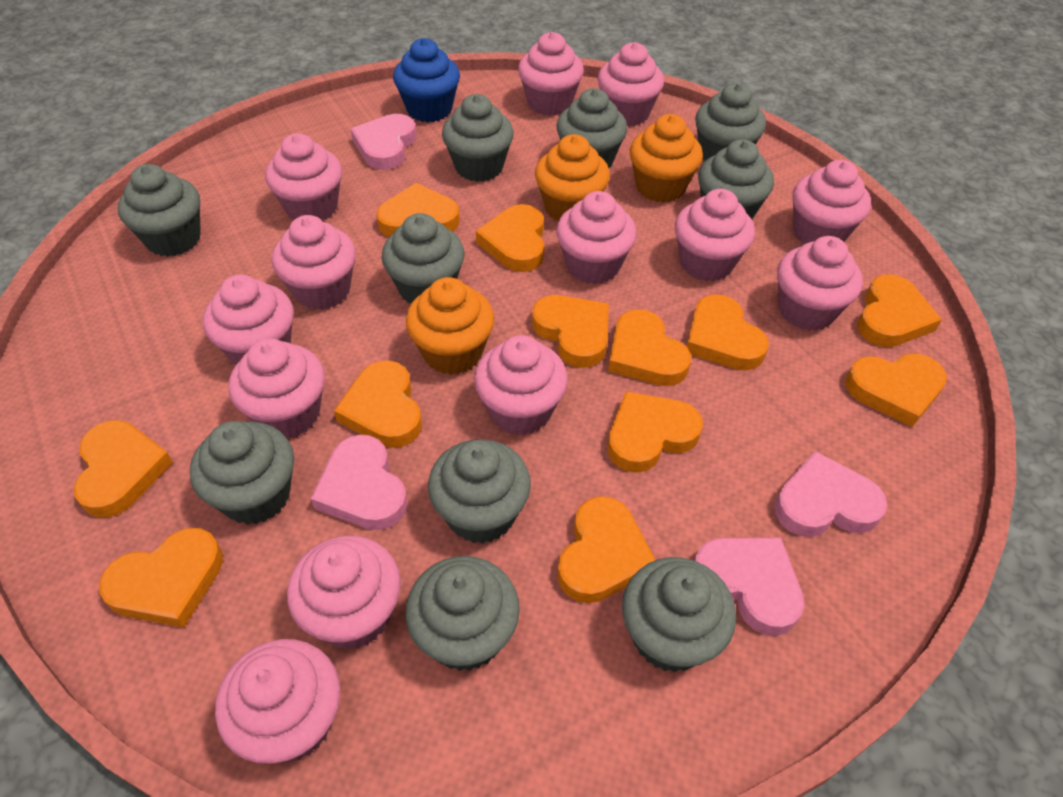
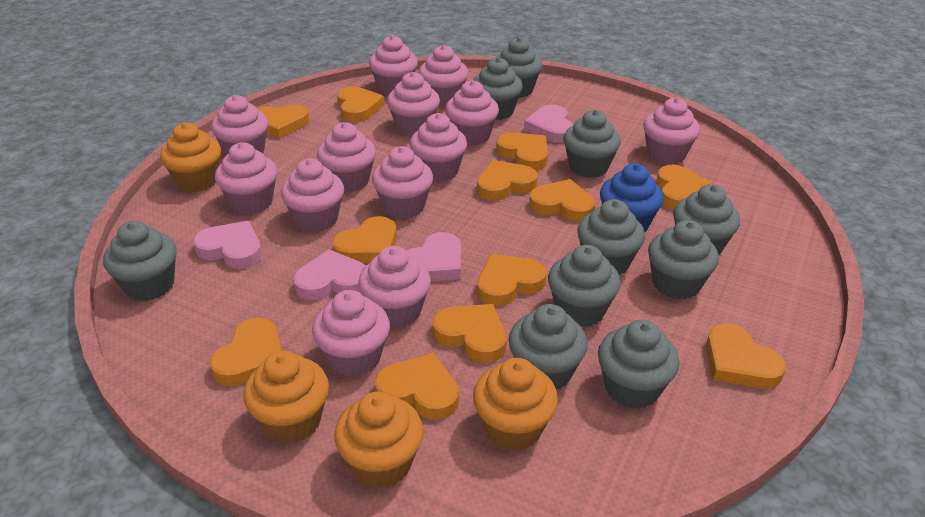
orange cupcake: [406,277,494,375] [535,134,610,222] [630,114,703,203] = 3 -> [160,123,221,192] [243,351,329,444] [334,392,423,488] [473,358,558,451] = 4

